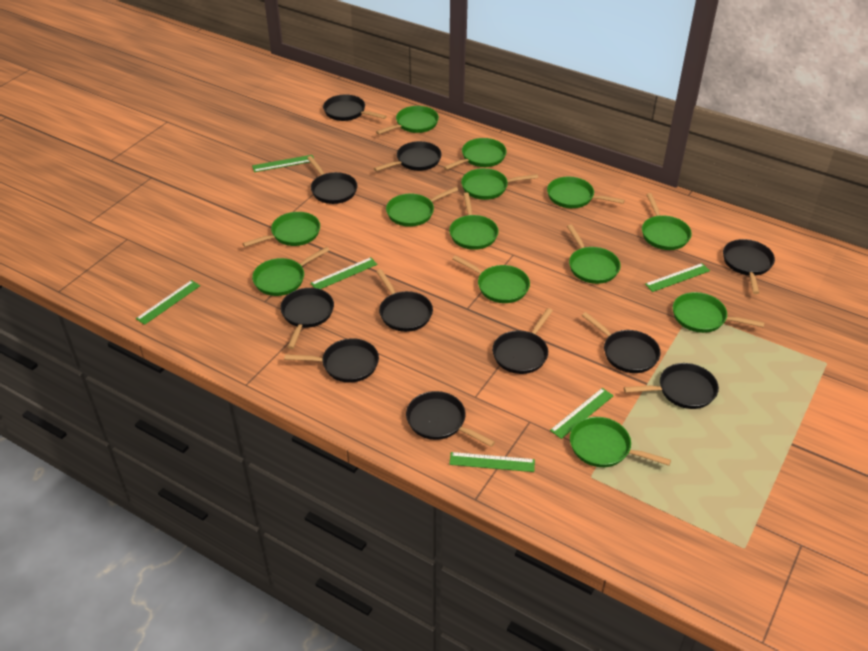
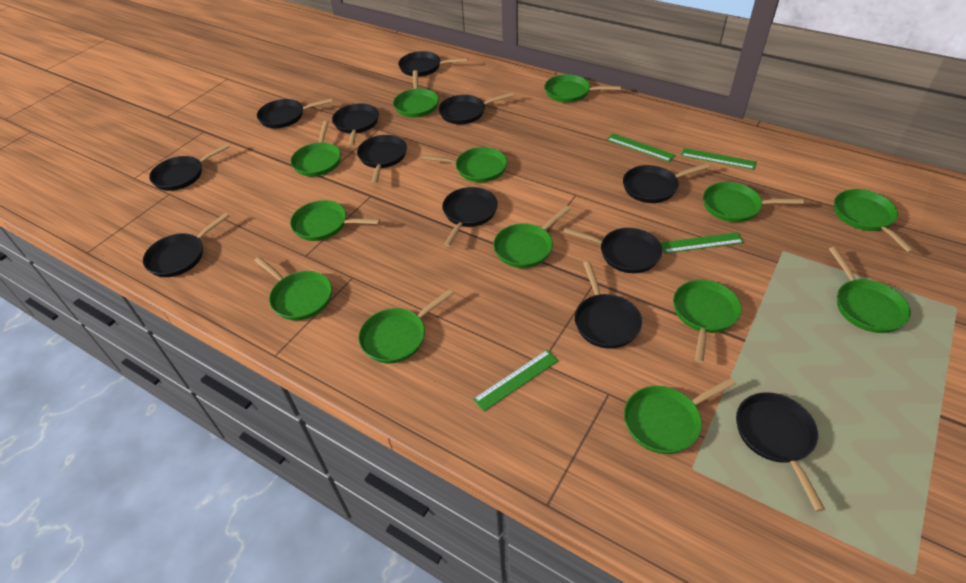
black pan: [280,288,334,349] [284,338,379,383] [307,156,357,204] [323,95,387,121] [374,141,442,171] [376,269,433,332] [406,391,495,447] [492,308,553,374] [582,312,661,373] [624,363,719,409] [723,239,775,294] = 11 -> [143,213,229,277] [149,144,230,191] [257,98,333,128] [332,103,379,147] [357,135,407,185] [398,51,468,77] [439,92,514,124] [442,187,498,247] [563,227,662,273] [575,261,642,349] [623,163,709,203] [736,392,825,512] = 12
green ruler: [136,280,200,325] [252,155,314,172] [310,257,377,289] [449,452,535,472] [550,388,614,439] [645,263,710,292] = 6 -> [473,350,559,412] [607,133,675,162] [660,232,744,253] [681,148,756,170] = 4

